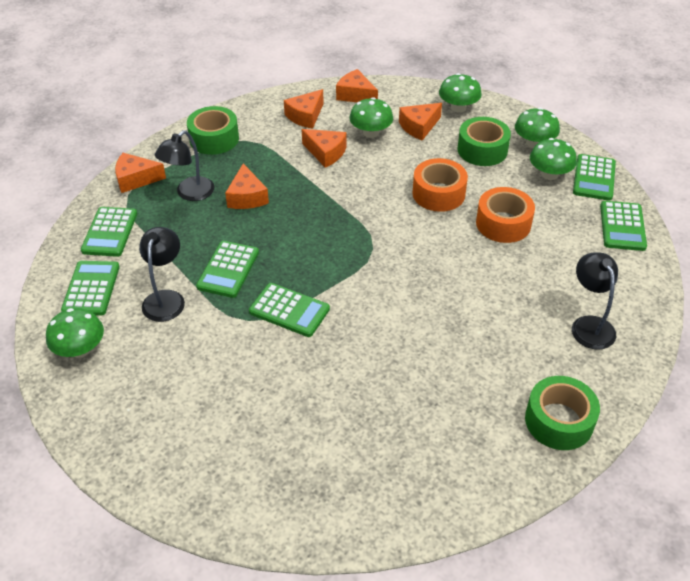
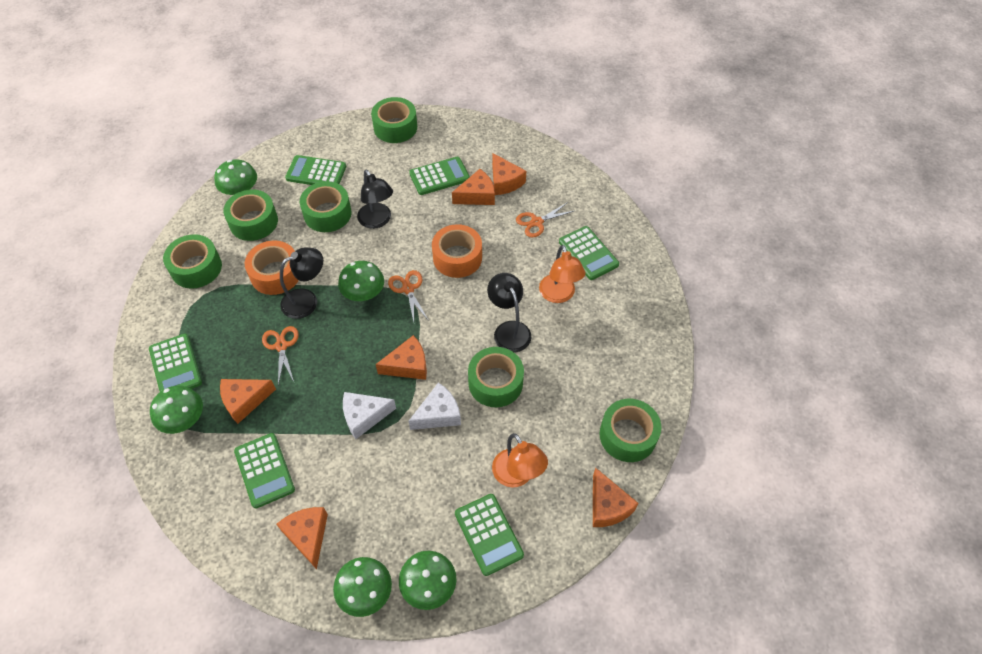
green tape: [187,106,239,155] [458,117,511,166] [525,376,600,450] = 3 -> [163,234,222,289] [223,190,278,241] [300,181,351,232] [371,97,417,143] [468,347,524,407] [600,399,661,462] = 6
orange lamp: none = 0 -> [492,433,548,487] [539,245,586,303] = 2
orange scissors: none = 0 -> [262,326,299,385] [388,270,429,322] [516,202,574,238] = 3
white cheese: none = 0 -> [343,392,396,439] [409,382,461,430] = 2

